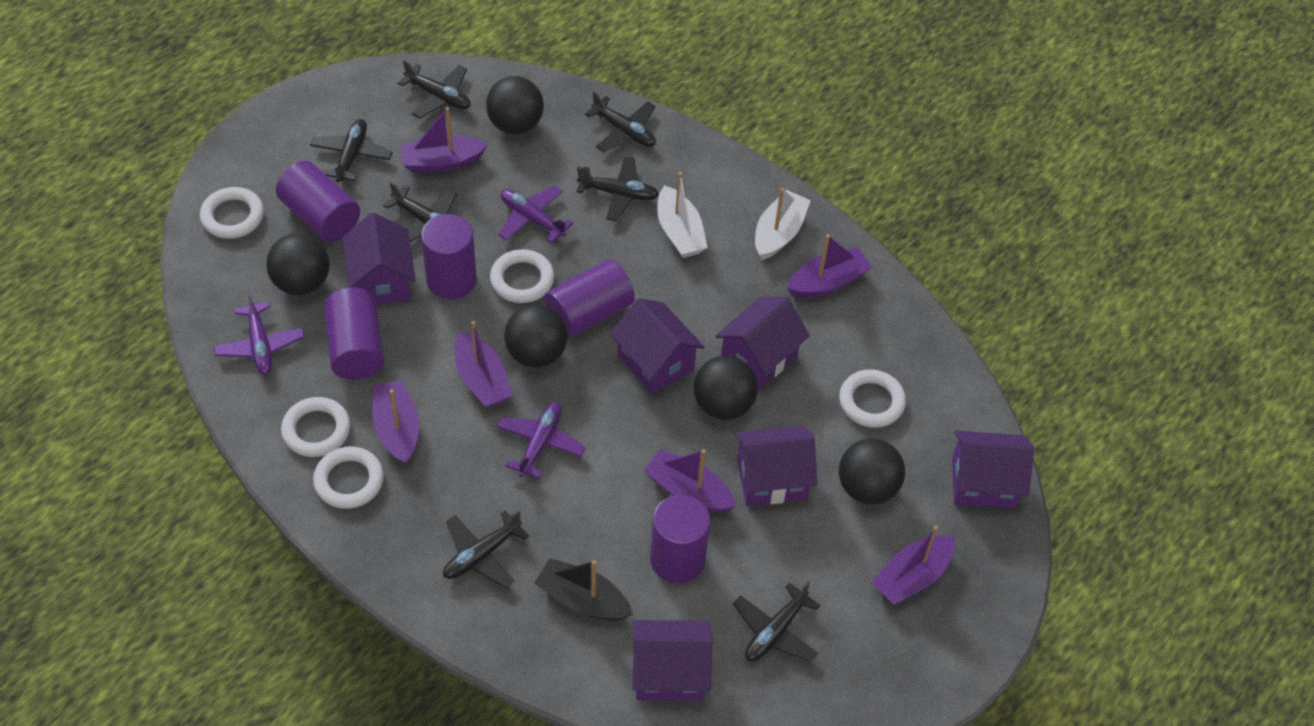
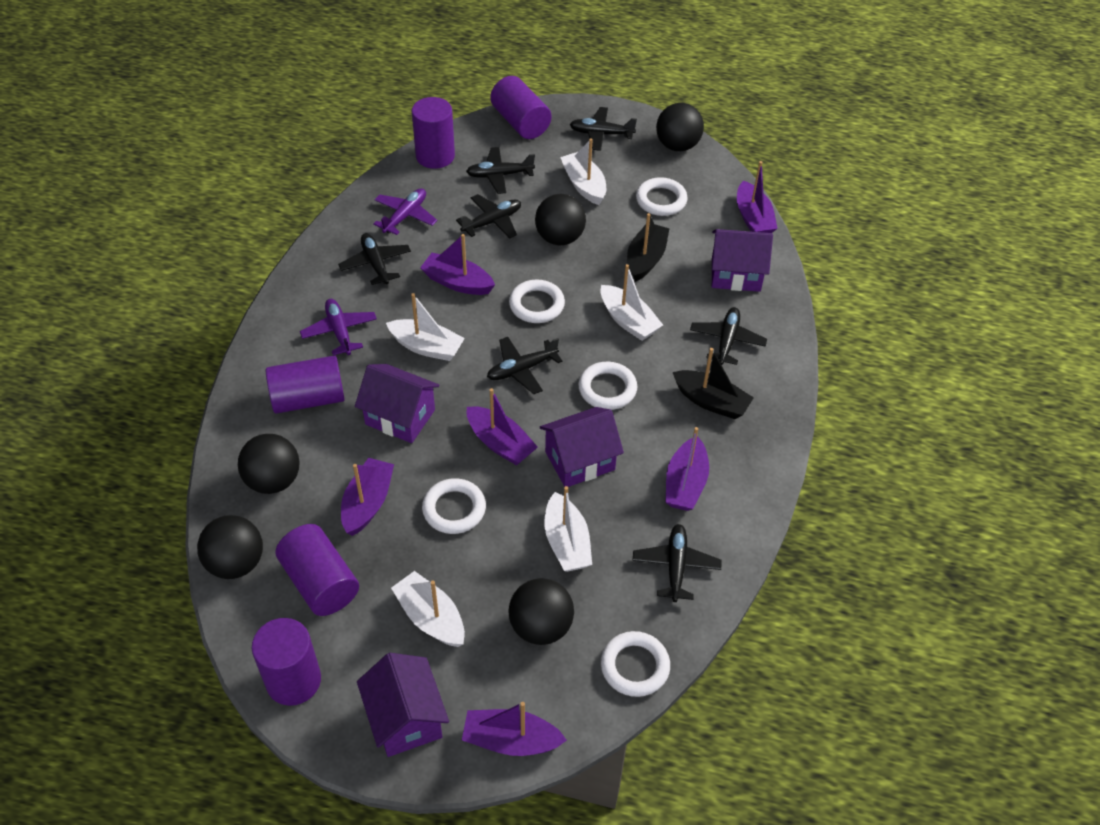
black boat: [534,558,633,621] = 1 -> [627,213,670,282] [672,348,754,419] = 2
purple house: [343,213,416,305] [610,298,704,395] [633,620,712,701] [715,296,810,389] [735,425,817,506] [952,431,1034,508] = 6 -> [355,364,439,443] [357,653,449,757] [540,407,624,487] [712,229,773,292] = 4
purple plane: [213,291,305,375] [496,402,586,479] [499,185,574,243] = 3 -> [300,299,377,355] [373,188,437,235] = 2
white boat: [657,172,708,258] [755,188,811,260] = 2 -> [386,293,465,361] [391,571,465,647] [544,486,592,572] [560,138,606,205] [600,264,663,341] = 5

